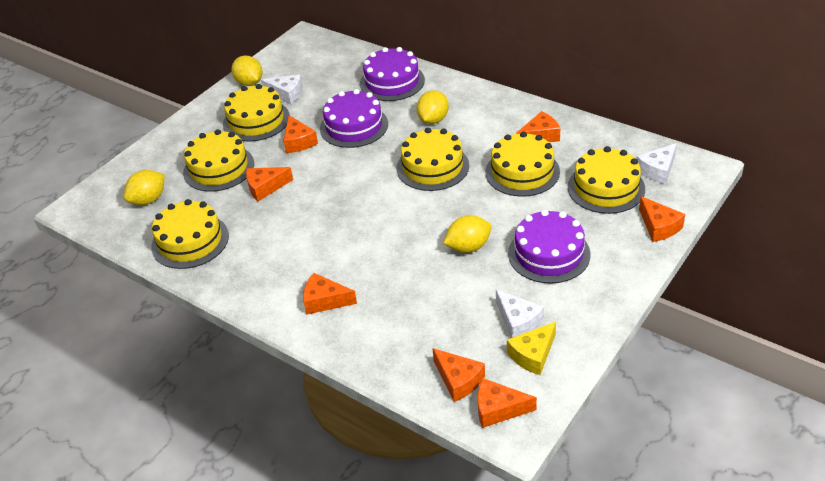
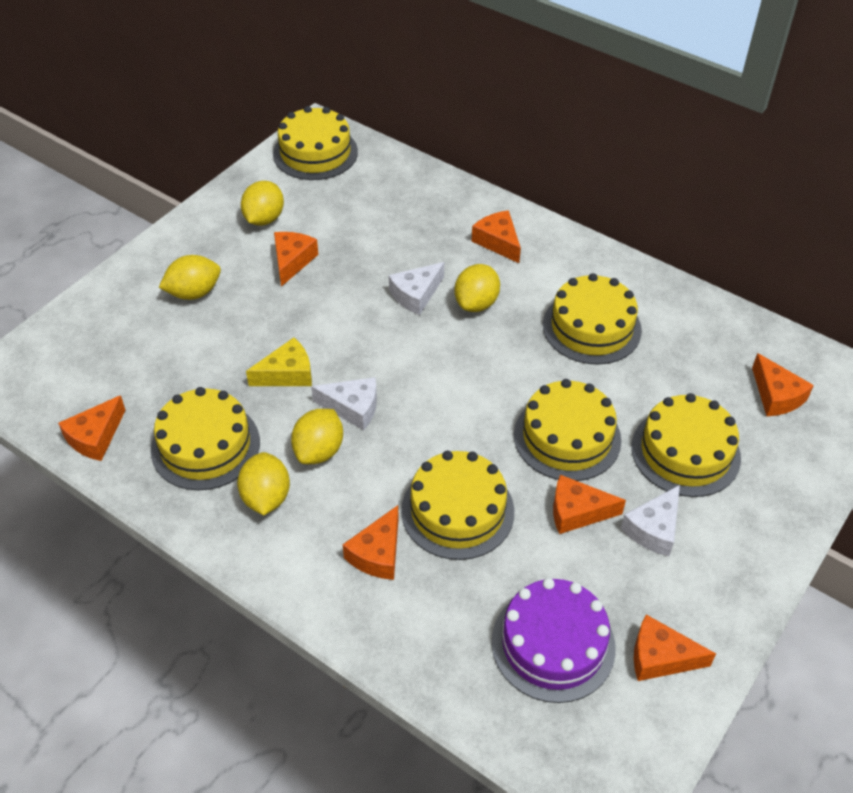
purple cake: [320,89,388,148] [360,47,425,101] [508,210,590,284] = 3 -> [492,578,616,703] = 1
yellow lemon: [124,170,165,205] [232,56,262,86] [417,90,449,124] [443,215,491,253] = 4 -> [159,255,221,300] [237,452,290,515] [241,181,284,226] [291,409,343,464] [454,264,500,312] = 5

